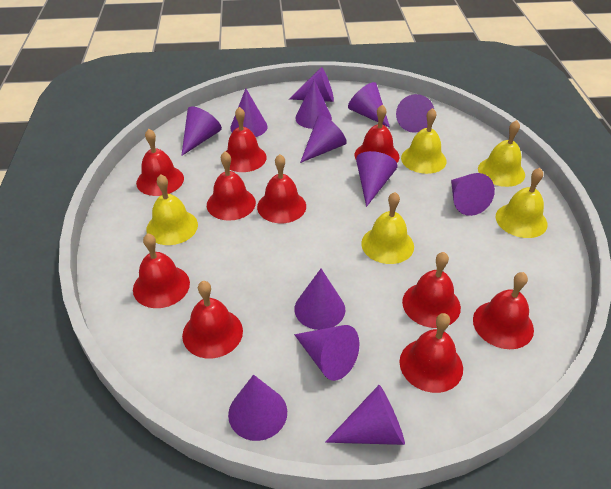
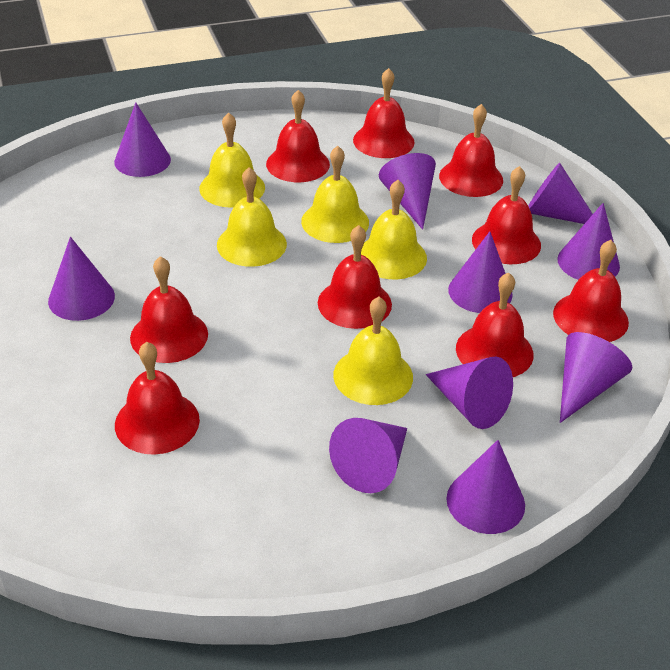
purple cone: [181,106,222,156] [228,375,287,441] [230,89,268,137] [289,67,334,102] [294,269,345,330] [294,325,359,381] [295,80,332,129] [300,115,347,163] [325,385,405,445] [348,82,390,128] [356,151,398,207] [396,94,434,133] [451,173,495,216] = 13 -> [48,237,115,321] [114,102,171,177] [329,418,407,493] [379,153,436,230] [426,357,513,429] [446,440,525,534] [448,231,513,313] [528,163,593,224] [557,203,620,280] [560,332,632,423] = 10
red bell: [133,233,190,308] [136,129,184,196] [182,281,243,358] [207,152,256,221] [225,107,267,172] [257,154,306,223] [355,105,399,163] [400,313,463,393] [402,252,461,328] [473,272,534,349] = 10 -> [115,342,200,455] [130,256,208,363] [266,90,330,182] [318,225,392,329] [353,68,414,158] [439,104,503,197] [456,272,534,377] [472,166,541,264] [553,240,629,342] = 9

